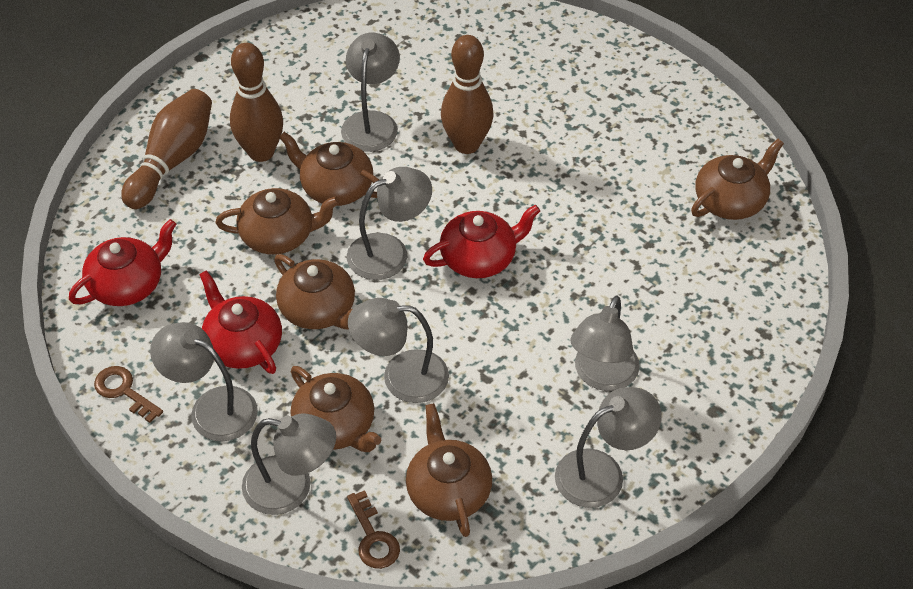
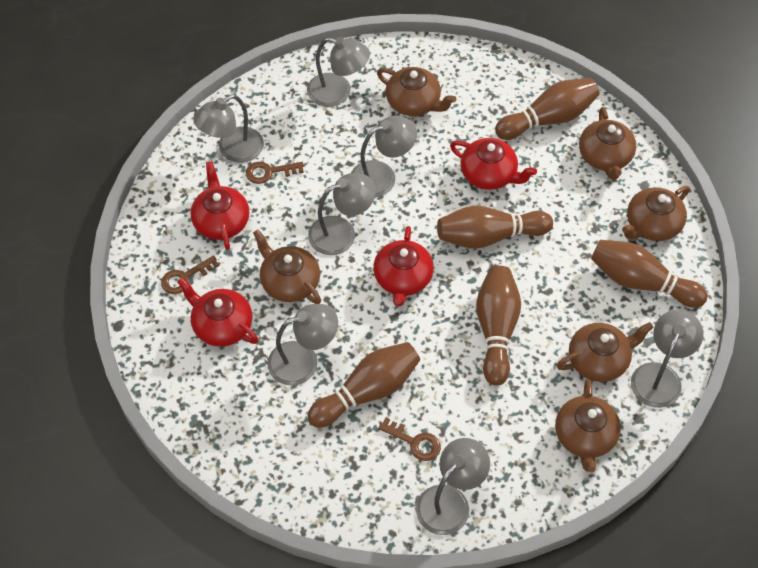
brown bowling pin: [121,89,212,209] [230,43,283,162] [441,35,494,154] = 3 -> [307,342,420,428] [437,206,553,249] [476,266,521,386] [495,78,599,140] [591,240,708,308] = 5
brown key: [94,366,163,423] [347,490,400,569] = 2 -> [161,255,219,294] [246,162,304,184] [378,418,441,461] = 3
red teapot: [69,219,176,306] [199,270,282,374] [423,205,540,278] = 3 -> [177,277,258,347] [190,161,249,250] [373,226,434,307] [450,138,537,190] = 4

